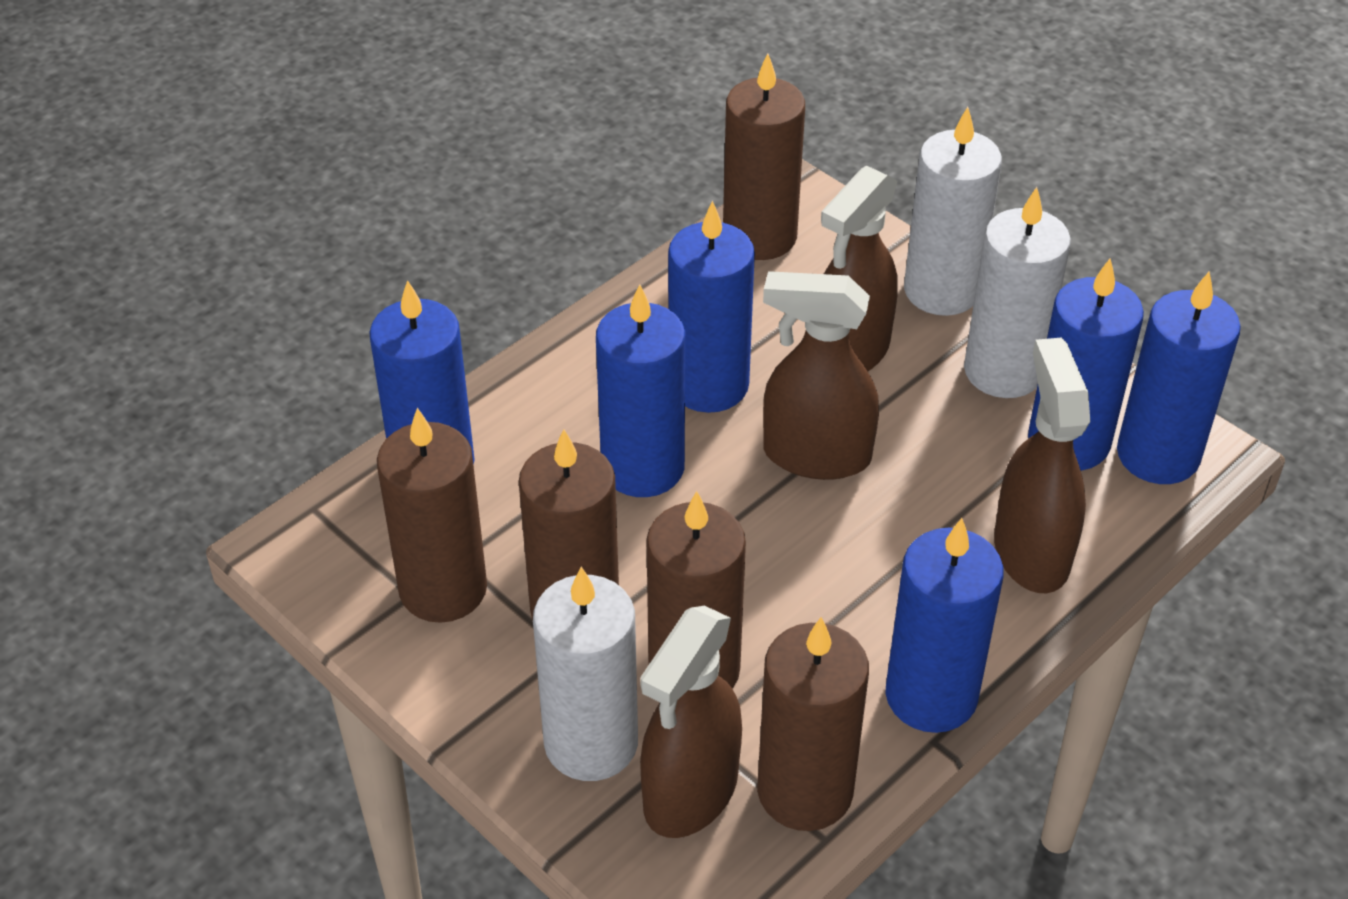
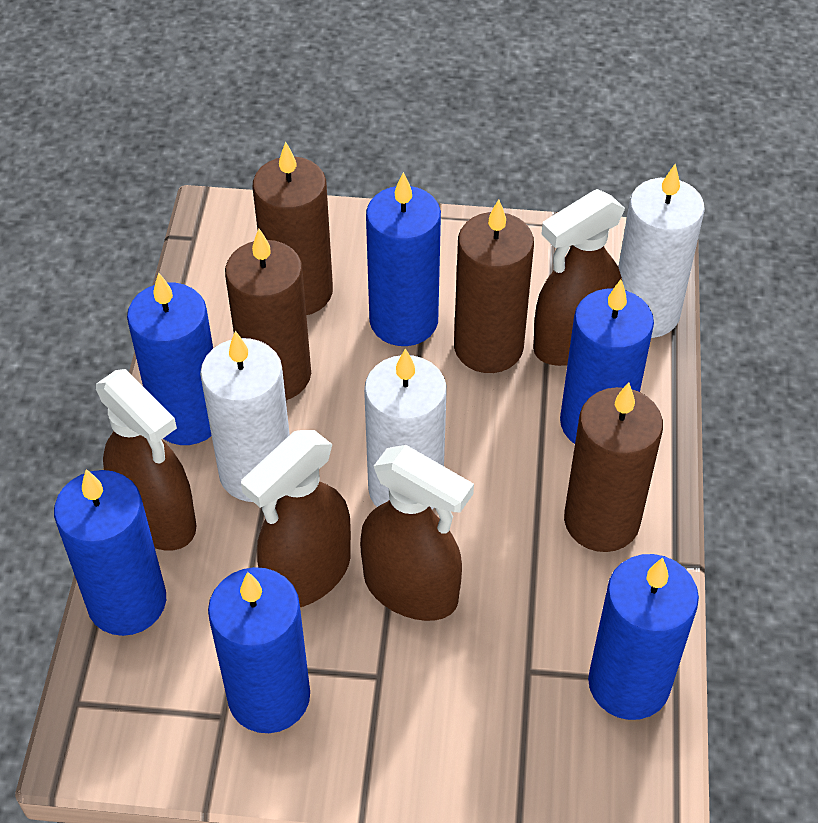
brown candle: [377,408,487,623] [519,429,619,620] [646,491,746,689] [723,53,805,260] [757,617,869,831] = 5 -> [225,229,311,400] [253,142,333,315] [454,199,534,373] [564,382,663,552] = 4

